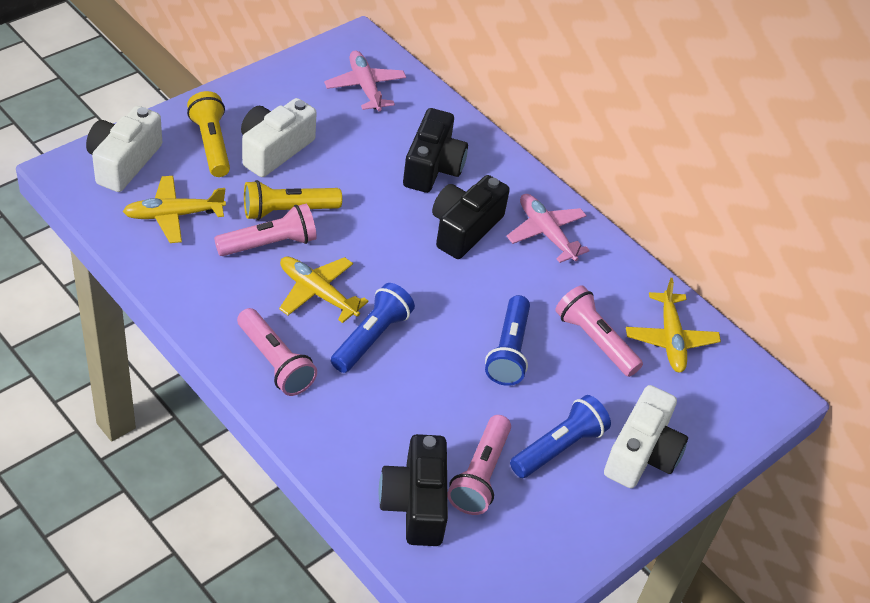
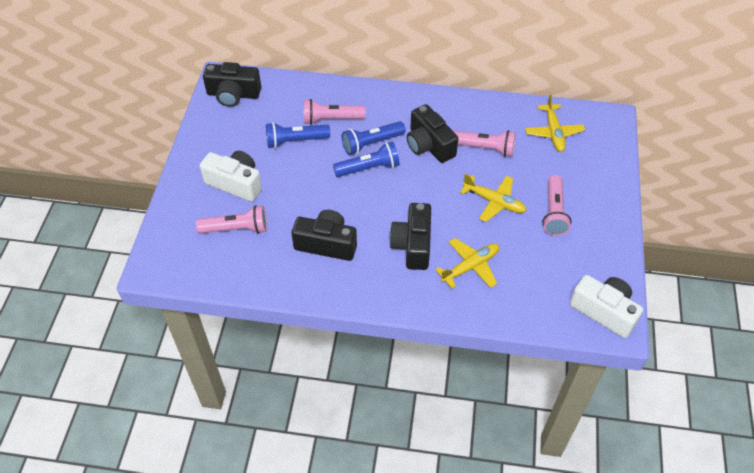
black camera: [379,434,448,546] [403,108,468,193] [432,175,510,259] = 3 -> [203,62,261,107] [291,210,357,261] [389,203,431,270] [407,104,458,163] = 4
pink plane: [324,50,406,111] [507,194,590,263] = 2 -> none = 0
white camera: [86,106,162,192] [241,98,317,177] [604,385,688,488] = 3 -> [200,151,262,202] [570,275,643,338] = 2
yellow flashlight: [187,91,230,177] [244,180,342,220] = 2 -> none = 0

